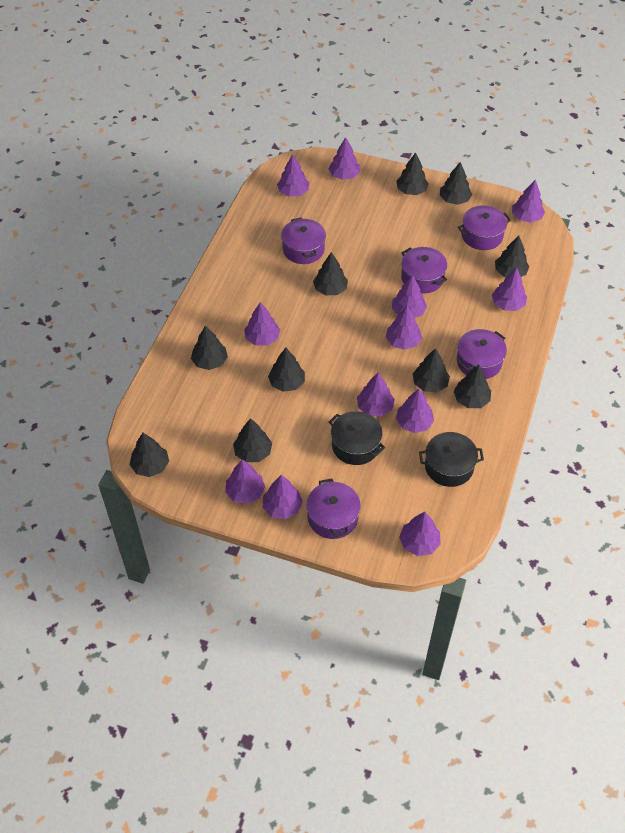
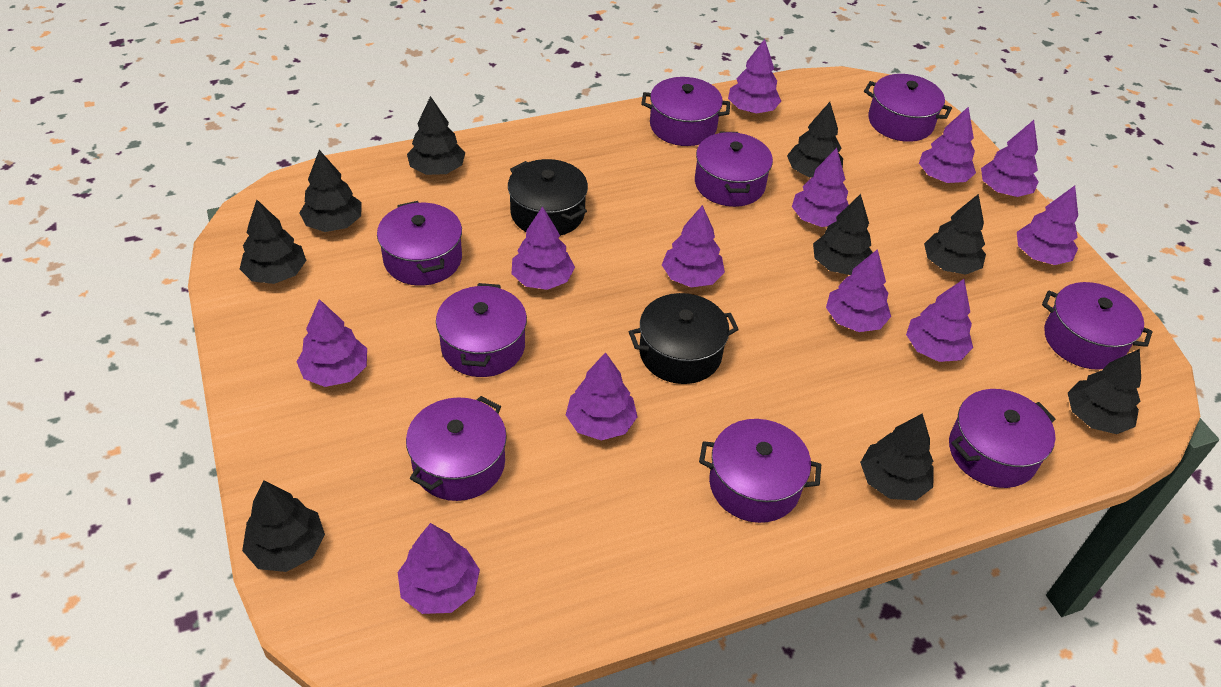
black tree: [129,433,169,477] [191,325,228,370] [233,418,272,462] [268,348,305,392] [313,252,348,295] [396,152,429,195] [413,348,450,392] [440,162,472,205] [454,365,491,408] [495,235,529,277] = 10 -> [240,200,307,284] [242,480,325,572] [299,150,361,232] [407,96,466,175] [787,102,843,178] [813,194,873,275] [860,413,934,500] [924,194,986,275] [1068,349,1141,434] = 9
purple pot: [281,217,326,264] [306,478,361,539] [401,247,447,293] [457,329,507,379] [458,205,511,250] = 5 -> [377,201,462,286] [406,396,507,501] [436,283,527,377] [641,77,730,146] [695,132,773,207] [699,419,821,523] [864,74,952,142] [949,389,1056,488] [1042,282,1152,370] = 9

